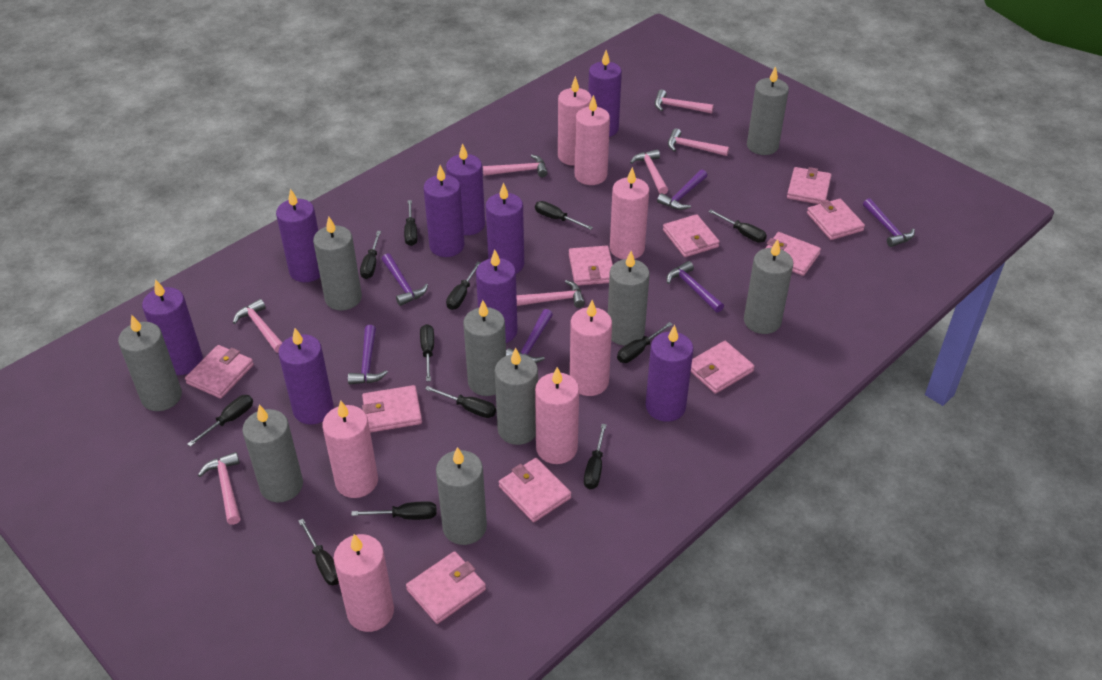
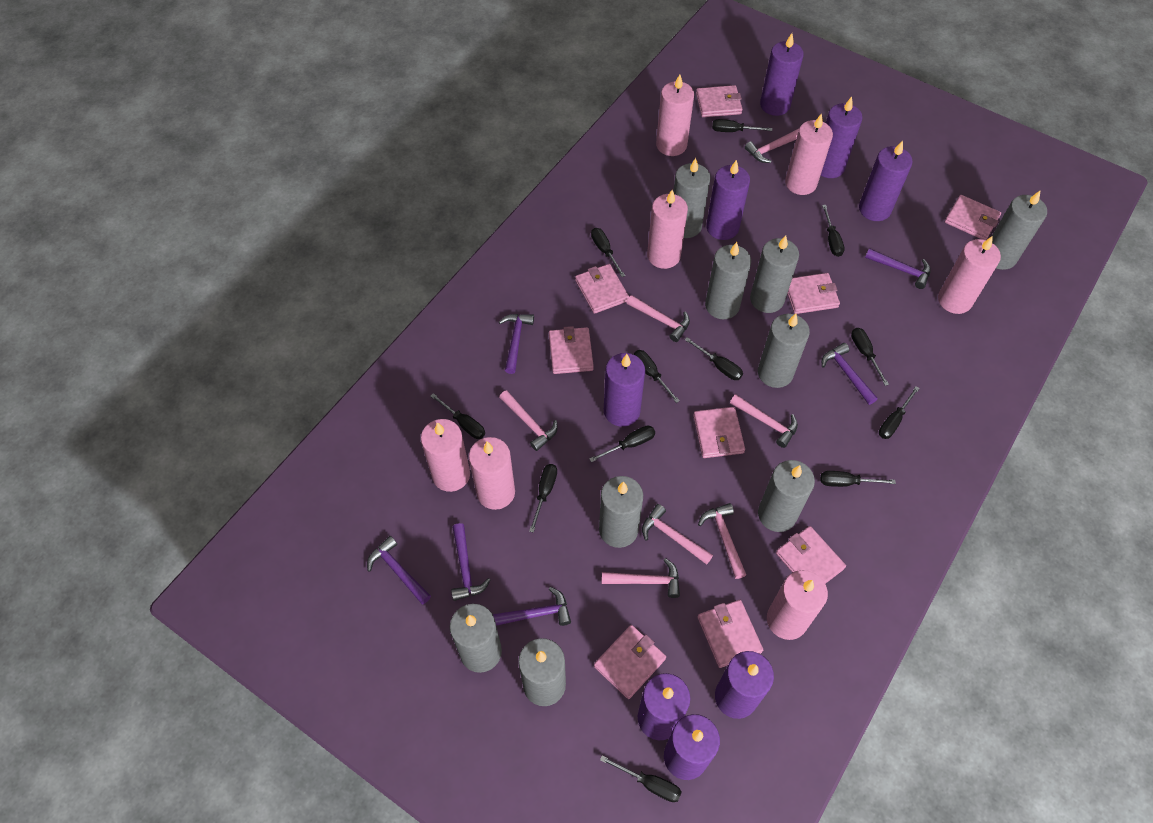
pink wallet: [185,345,254,399] [362,385,422,433] [406,551,486,624] [499,458,571,522] [569,246,613,286] [663,214,720,257] [691,341,755,394] [766,232,821,276] [787,167,832,204] [807,199,865,240] = 10 -> [549,326,594,374] [575,264,629,314] [594,625,666,699] [693,407,745,458] [696,85,743,117] [698,600,763,668] [776,526,846,584] [787,273,840,314] [945,195,1001,240] = 9
purple candle: [142,279,203,375] [276,189,320,282] [278,328,334,424] [424,165,464,257] [446,143,485,235] [476,250,518,343] [486,182,524,274] [588,50,622,137] [646,325,694,422] = 9 -> [604,353,645,427] [638,673,690,740] [664,714,720,780] [706,160,750,240] [715,651,774,719] [760,33,804,116] [821,97,862,178] [859,141,912,221] = 8

